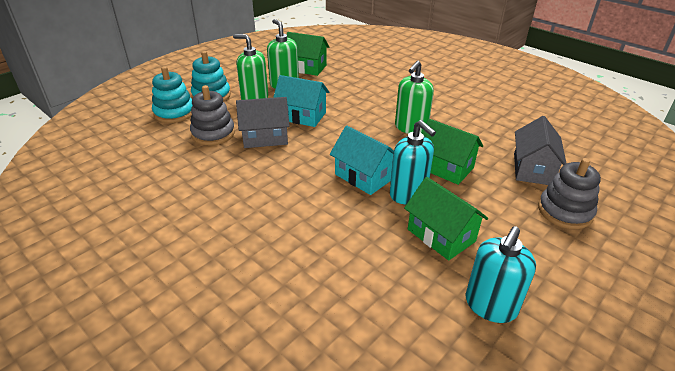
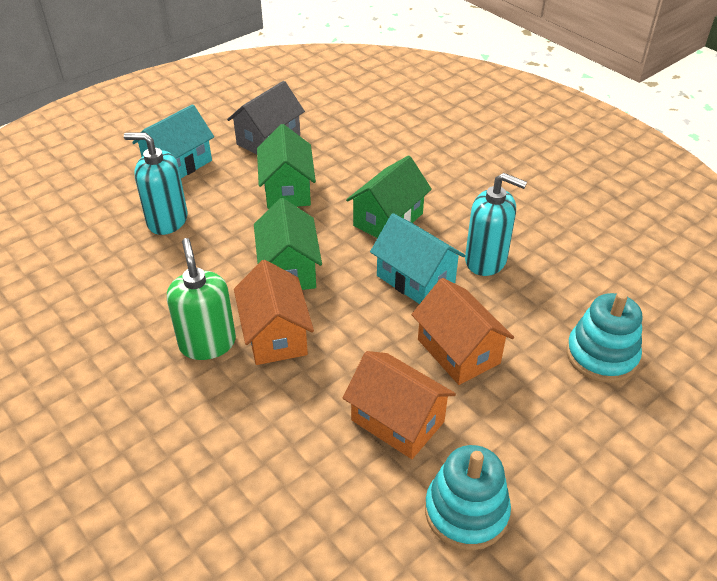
green soap dispenser: [233,34,268,100] [267,19,299,89] [395,61,434,134] = 3 -> [167,238,236,360] = 1
grey house: [236,97,290,148] [514,116,567,185] = 2 -> [227,81,305,154] = 1
grey stacking toy: [190,85,235,145] [538,158,601,229] = 2 -> none = 0
orange house: none = 0 -> [234,260,314,365] [343,351,456,459] [412,278,514,385] = 3

